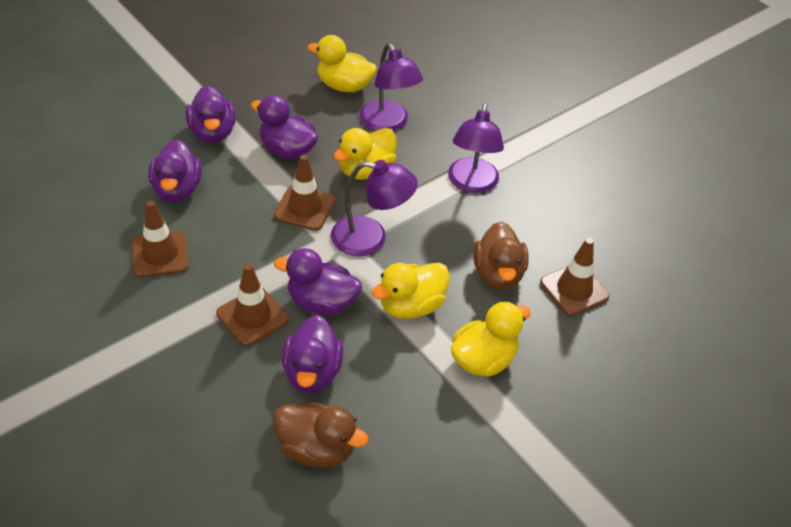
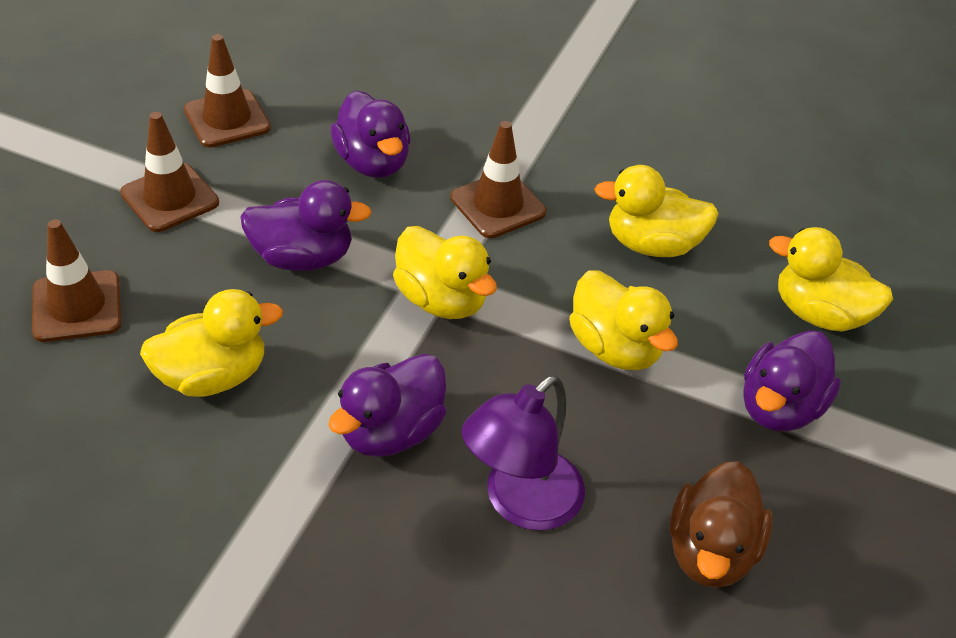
brown duck: [273,402,369,468] [474,222,529,290] = 2 -> [670,461,773,588] = 1
purple duck: [149,139,202,202] [186,85,236,143] [251,95,319,159] [274,248,362,316] [282,315,344,393] = 5 -> [240,180,372,271] [328,354,447,457] [330,90,411,178] [743,330,841,431] = 4
purple lamp: [331,160,418,256] [359,43,423,131] [448,103,504,194] = 3 -> [462,375,585,531] = 1
yellow duck: [307,35,377,92] [333,128,397,180] [372,263,450,319] [451,301,531,377] = 4 -> [140,289,283,397] [393,226,497,319] [569,270,678,370] [594,165,719,257] [769,227,893,332] = 5

